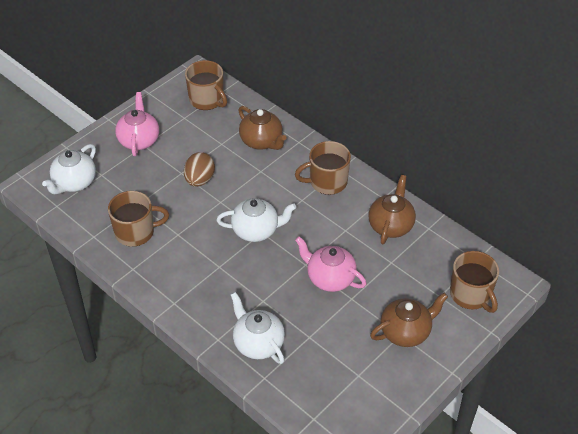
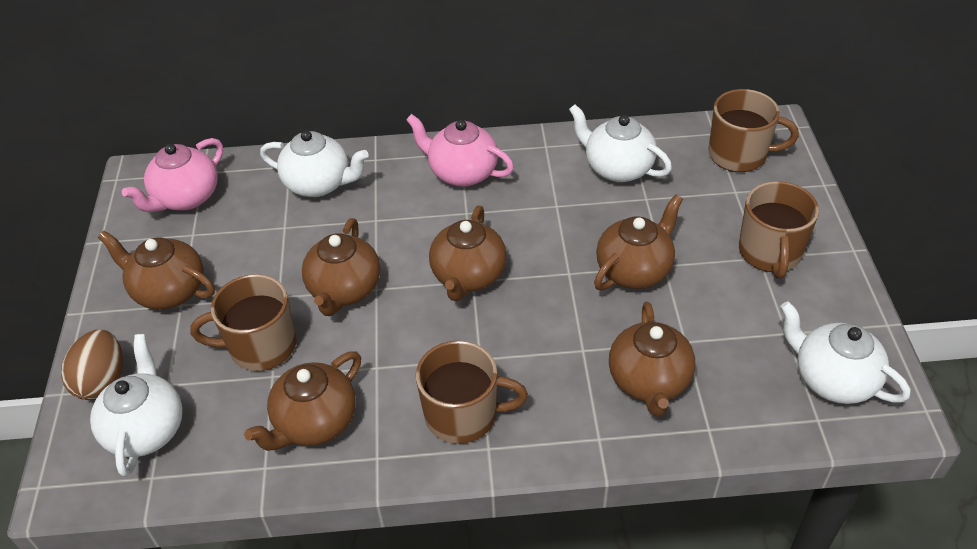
brown teapot: [238,106,286,150] [368,175,416,244] [370,293,448,347] = 3 -> [98,231,215,310] [244,351,361,451] [302,218,381,316] [429,206,507,301] [594,194,683,291] [609,302,695,416] = 6
white teapot: [42,144,96,194] [216,198,296,242] [231,292,285,364] = 3 -> [90,334,182,477] [260,130,369,197] [569,104,672,182] [780,301,911,404] = 4

